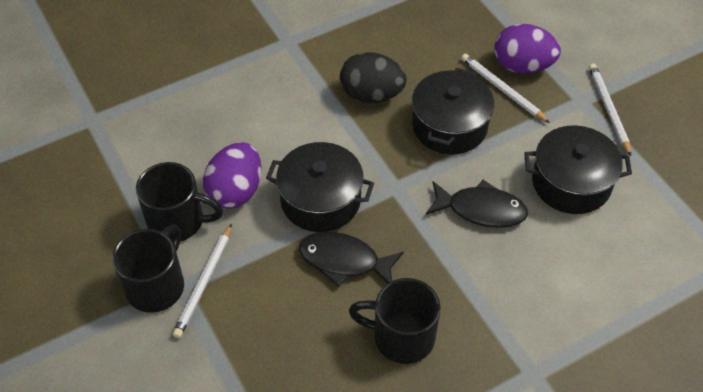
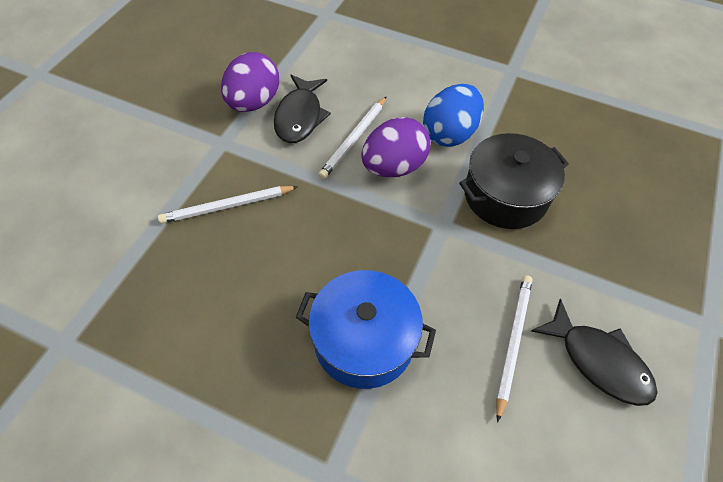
black egg: [340,52,406,103] = 1 -> none = 0
black mug: [112,225,184,313] [136,162,223,242] [349,278,441,364] = 3 -> none = 0
black pot: [266,142,374,232] [412,68,494,154] [524,125,632,214] = 3 -> [459,133,569,229] = 1
blue egg: none = 0 -> [423,84,484,147] = 1
blue pot: none = 0 -> [295,270,436,389] = 1

